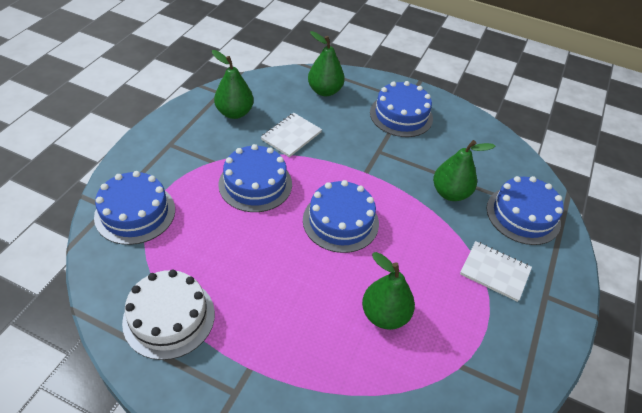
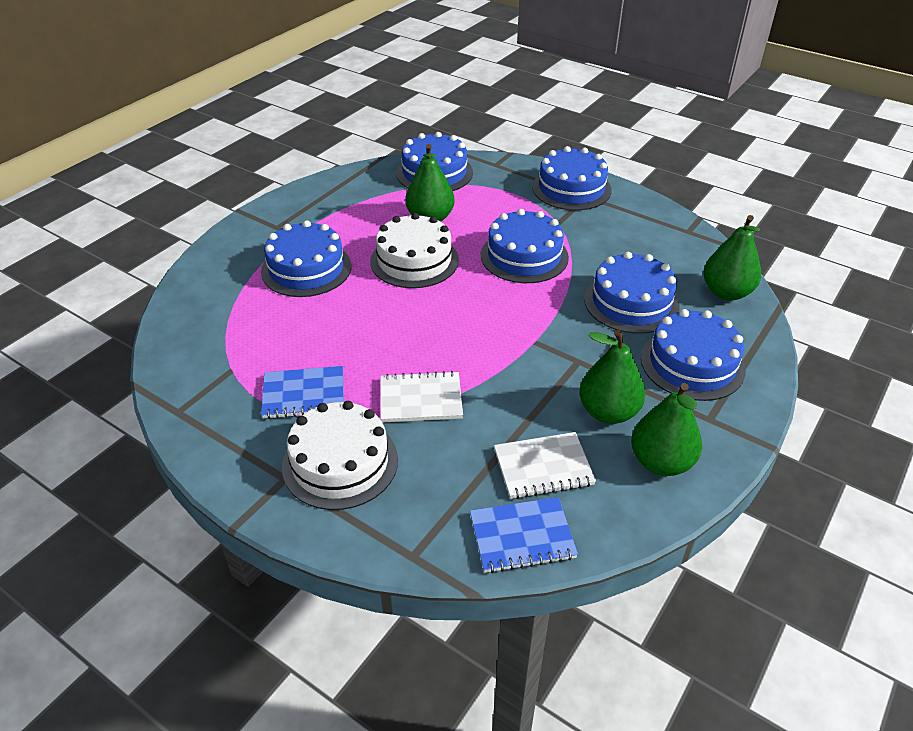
blue cake: [94,171,175,245] [218,144,292,212] [303,180,379,253] [370,81,433,137] [487,176,564,245] = 5 -> [261,220,351,297] [396,132,473,191] [481,209,569,283] [532,146,612,211] [584,252,679,334] [641,309,745,401] = 6
blue notebook: none = 0 -> [261,366,344,419] [470,497,578,573] = 2
white cake: [122,270,215,360] = 1 -> [282,401,398,510] [370,213,459,288] = 2

